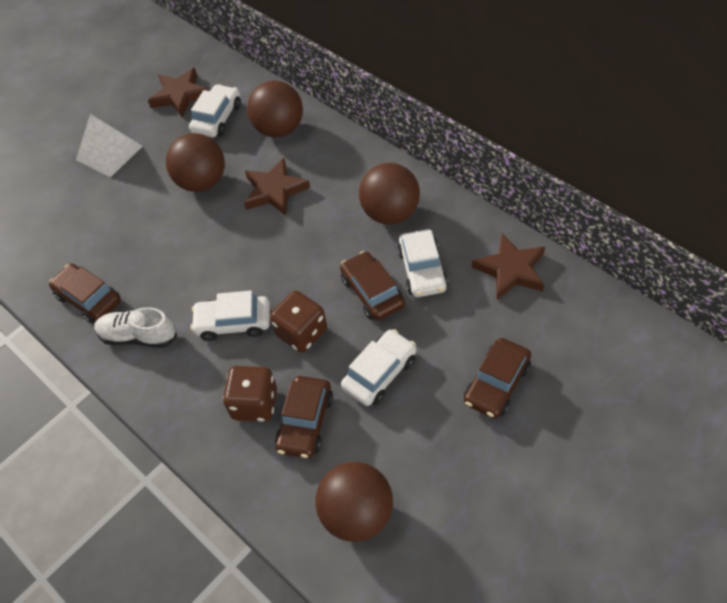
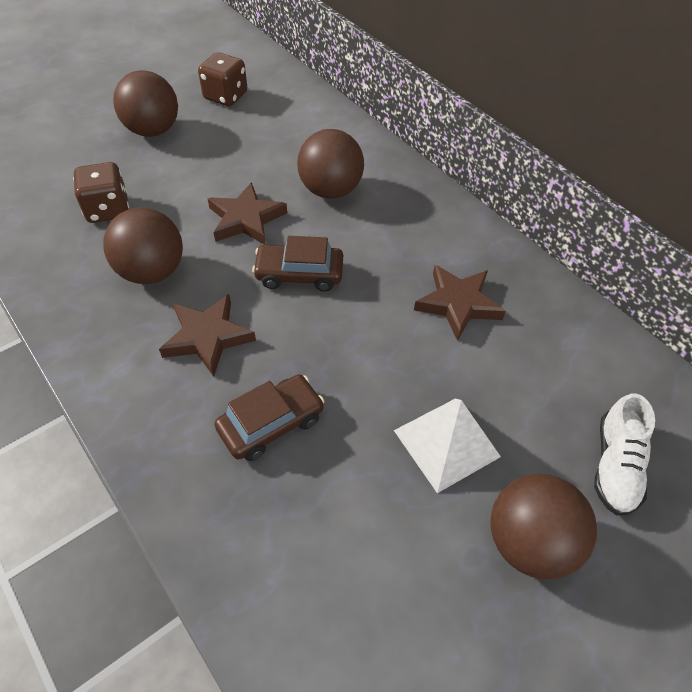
brown car: [49,263,121,323] [275,376,333,459] [340,251,405,321] [464,338,531,419] = 4 -> [215,374,324,461] [252,236,343,292] = 2
white car: [189,84,241,137] [190,290,270,341] [341,329,417,406] [397,229,448,297] = 4 -> none = 0

